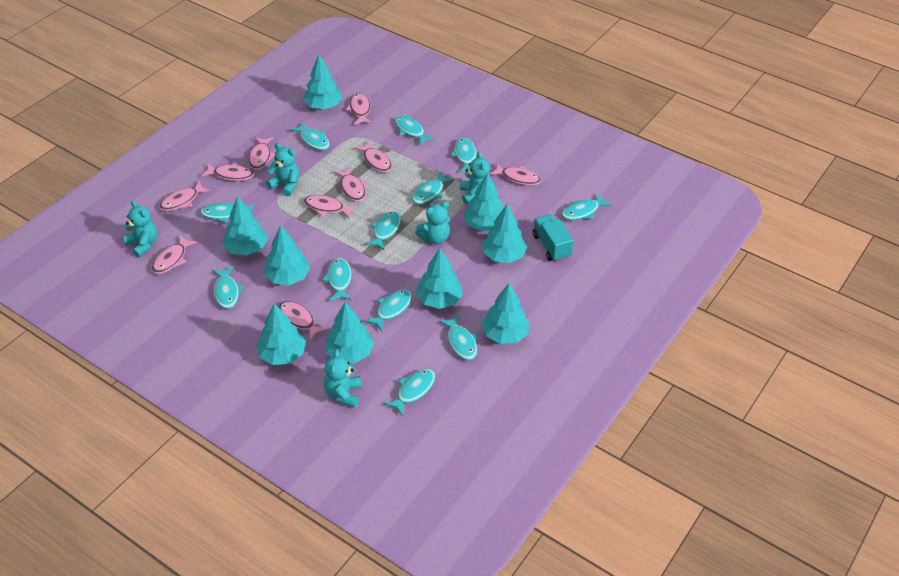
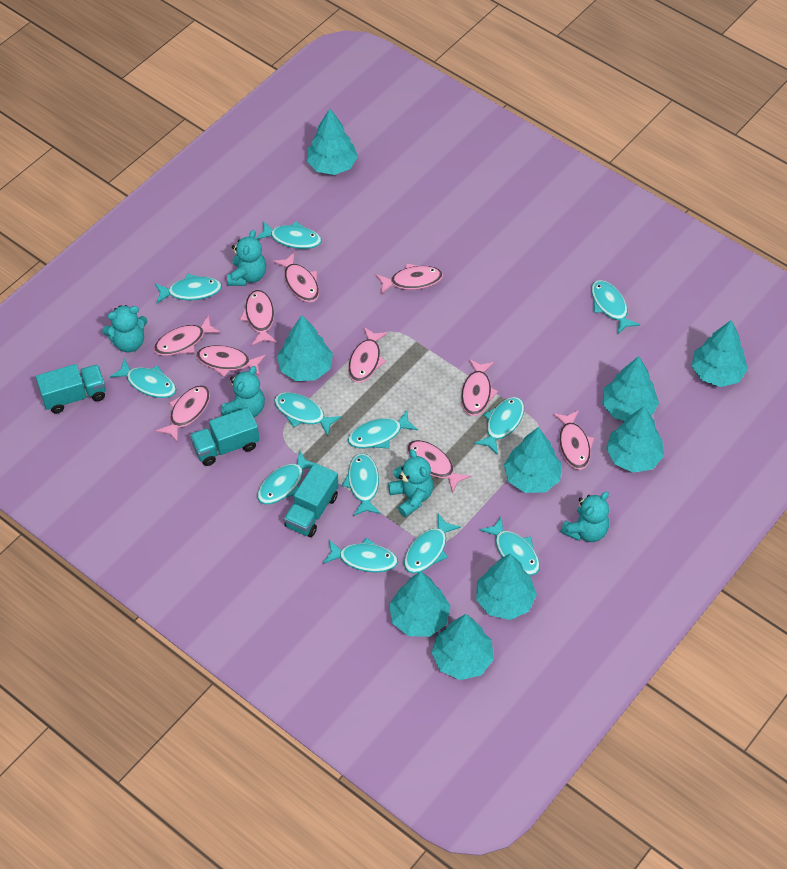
turquoise truck: [533,214,574,262] = 1 -> [36,364,106,414] [190,407,260,466] [284,463,338,537] = 3

